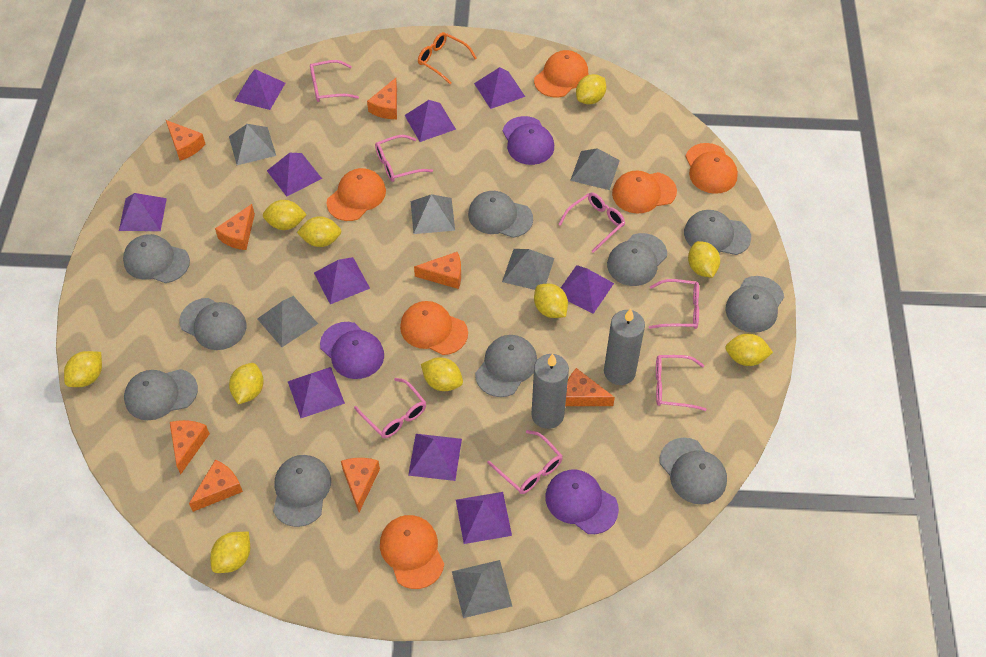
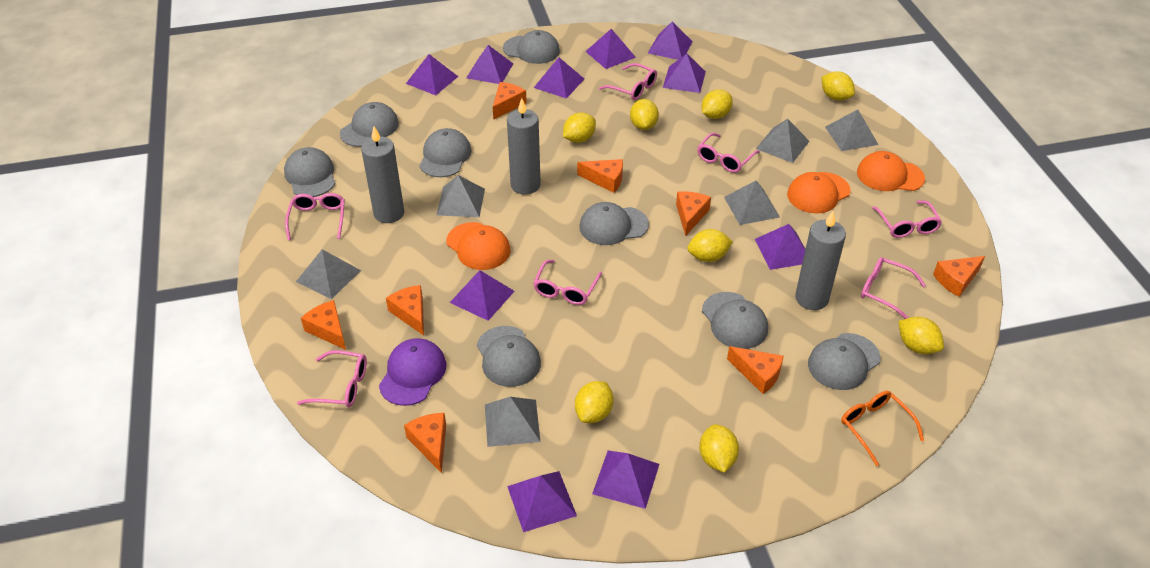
grey candle: [531,354,569,429] [604,308,645,385] = 2 -> [361,126,404,223] [507,98,541,195] [795,211,846,310] = 3
grey cap: [123,234,190,283] [124,369,198,420] [180,298,246,350] [273,455,331,527] [468,191,533,238] [475,335,537,397] [607,233,667,286] [660,438,727,504] [684,210,751,255] [725,276,784,333] = 10 -> [284,147,336,197] [340,102,399,147] [419,128,472,177] [477,326,541,387] [503,30,560,64] [579,202,649,245] [702,292,768,349] [808,333,881,390] = 8
orange cap: [326,168,386,221] [380,515,444,589] [400,301,468,355] [534,50,588,97] [612,170,677,214] [685,143,738,194] = 6 -> [446,222,510,270] [787,172,851,213] [857,151,925,191] = 3
purple cap: [320,322,384,379] [503,116,554,165] [545,470,619,534] = 3 -> [379,338,446,406] = 1
yellow lemon: [64,351,102,387] [210,532,250,573] [229,363,264,404] [263,200,307,230] [297,216,341,247] [421,357,463,391] [534,284,568,318] [576,74,606,104] [688,241,720,278] [725,334,773,366] = 10 -> [563,112,596,143] [575,381,614,423] [630,99,659,130] [687,229,733,262] [699,424,739,473] [702,89,733,119] [821,71,855,101] [898,317,944,354] = 8

